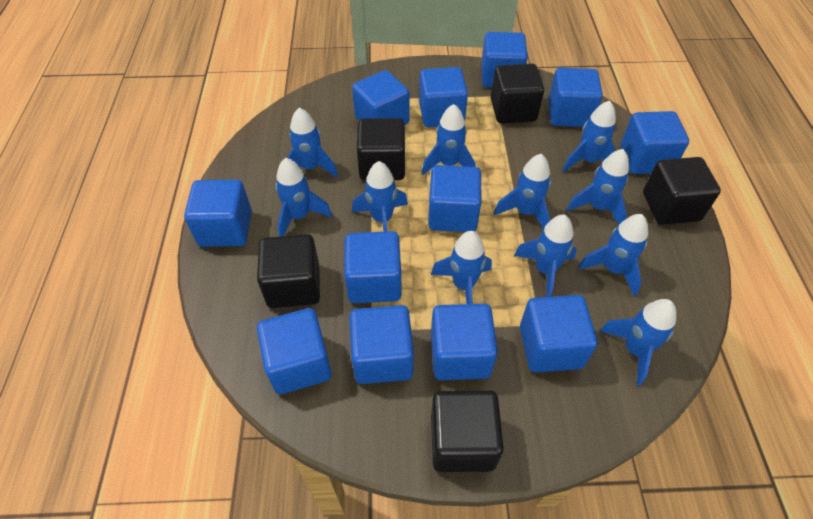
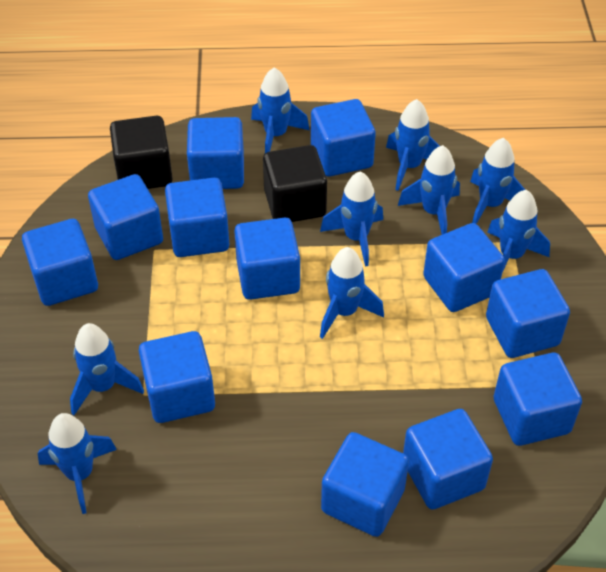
black cube: [257,234,320,308] [357,118,405,181] [431,391,504,472] [491,64,544,123] [643,157,721,225] = 5 -> [110,116,173,189] [263,145,327,222] = 2
blue rocket: [275,158,332,237] [287,108,338,178] [352,161,408,232] [422,104,476,175] [431,231,492,304] [494,154,551,229] [514,215,577,297] [563,101,616,172] [567,149,629,225] [578,214,648,297] [600,299,676,386] = 11 -> [38,413,117,514] [70,323,144,415] [251,68,310,153] [320,171,383,267] [320,247,384,339] [386,99,440,191] [398,145,460,235] [470,138,525,224] [487,190,550,273] = 9

